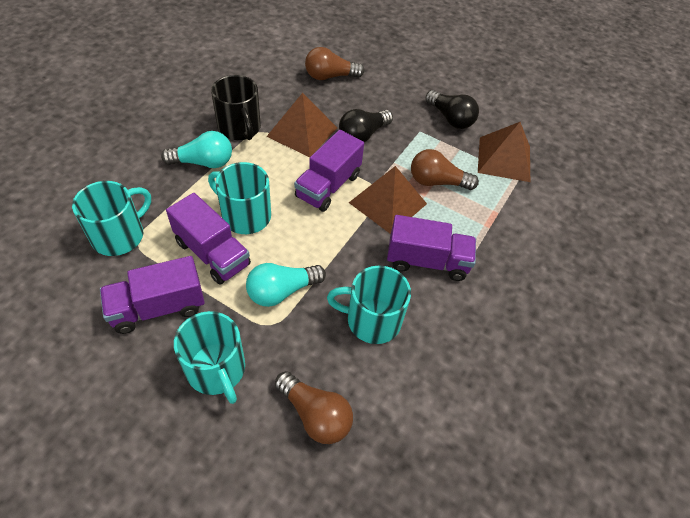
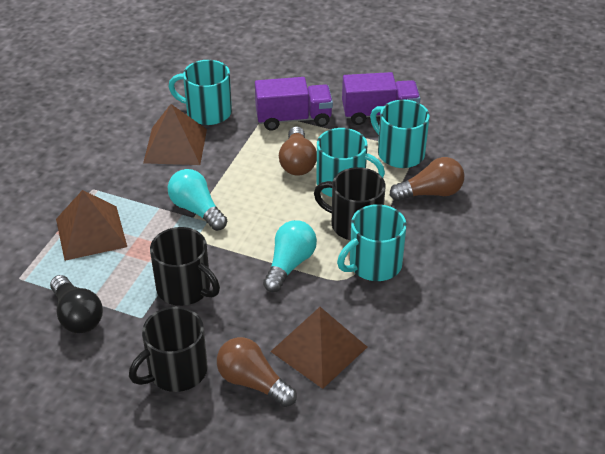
black light bulb: [339,109,393,142] [425,90,479,129] = 2 -> [50,275,103,333] = 1
black mug: [211,75,261,140] = 1 -> [129,307,208,392] [150,227,220,306] [314,167,385,240] = 3
purple truck: [100,256,205,334] [166,193,251,285] [294,130,364,212] [387,215,476,281] = 4 -> [255,77,333,131] [342,72,421,125] = 2

